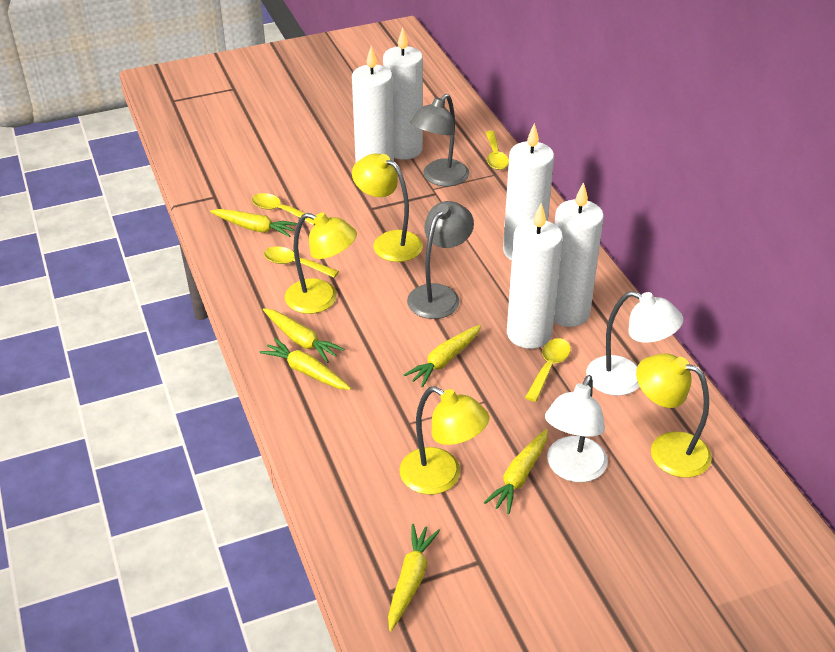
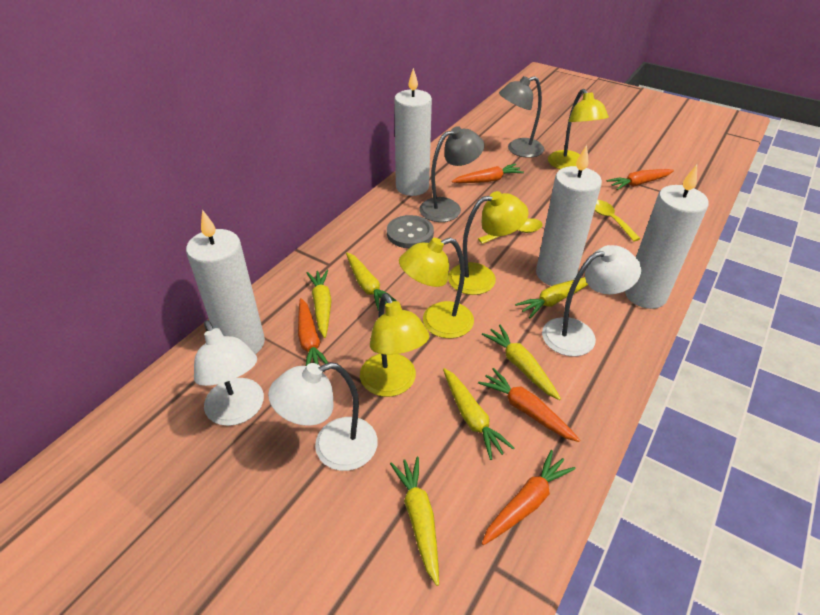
grey button: none = 0 -> [387,215,434,248] = 1
orange carrot: none = 0 -> [298,298,328,366] [452,164,524,183] [478,368,580,442] [482,450,576,545] [607,169,674,190] = 5
white candle: [352,46,394,162] [383,27,423,160] [503,123,554,261] [507,203,563,349] [554,182,604,327] = 5 -> [186,210,265,354] [394,68,432,196] [536,145,602,286] [625,165,709,309] = 4
white lamp: [545,375,608,482] [586,291,683,396] = 2 -> [194,320,264,426] [268,362,378,471] [542,245,641,356] = 3
yellow spoon: [252,193,315,226] [264,247,339,278] [485,131,509,170] [525,338,571,402] = 4 -> [478,218,543,244] [594,200,641,241] = 2

